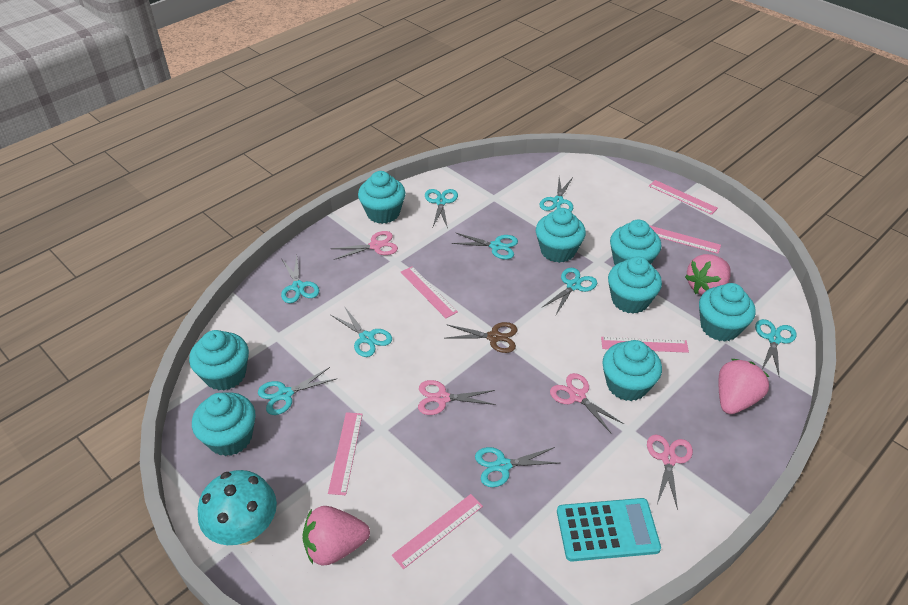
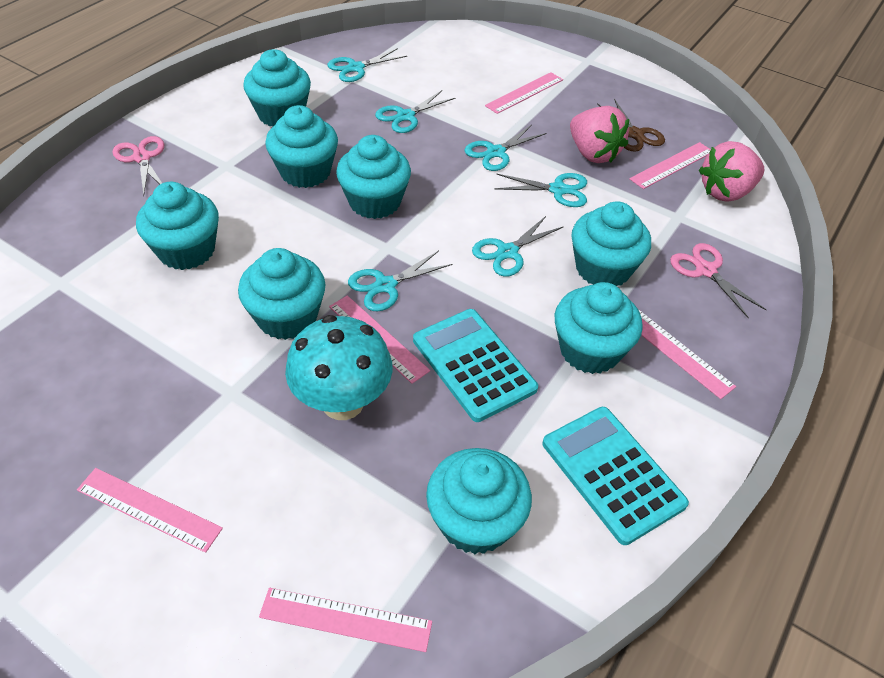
pink scissors: [331,231,398,260] [418,380,496,415] [550,373,624,434] [647,434,693,510] = 4 -> [112,136,164,196] [670,243,767,319] = 2
pink strawberry: [302,506,370,566] [685,254,731,295] [719,359,769,414] = 3 -> [570,106,629,163] [699,141,765,202] = 2
turquoise calculator: [557,498,661,562] = 1 -> [413,309,538,422] [542,407,689,545] = 2
turquoise scissors: [258,367,336,415] [281,256,319,303] [331,306,392,357] [425,189,458,229] [452,233,518,259] [475,447,558,487] [539,177,573,212] [541,268,597,314] [755,319,797,375] = 9 -> [328,48,407,82] [348,251,453,311] [375,90,455,133] [464,125,547,171] [472,216,564,276] [495,173,587,207] = 6

